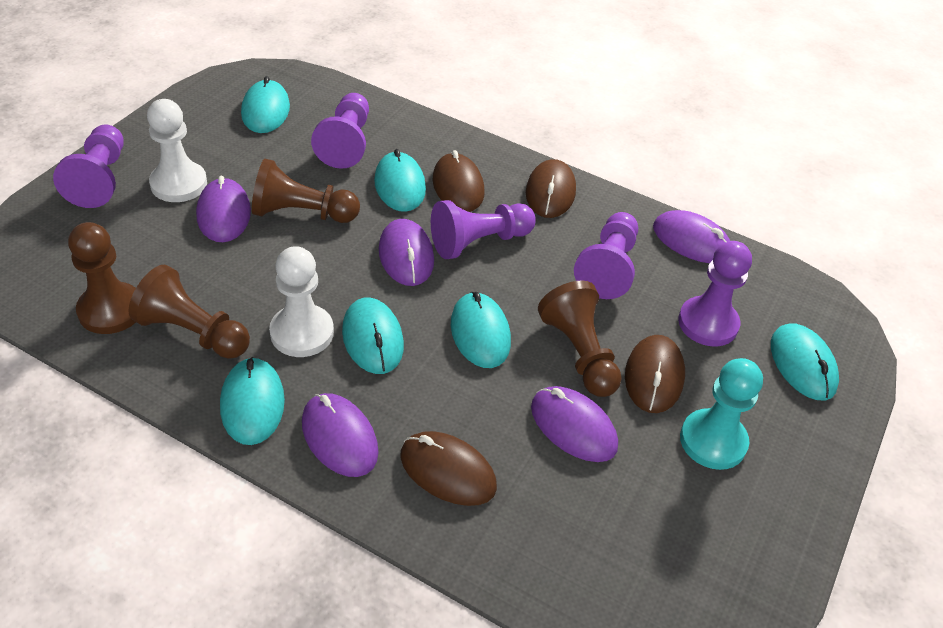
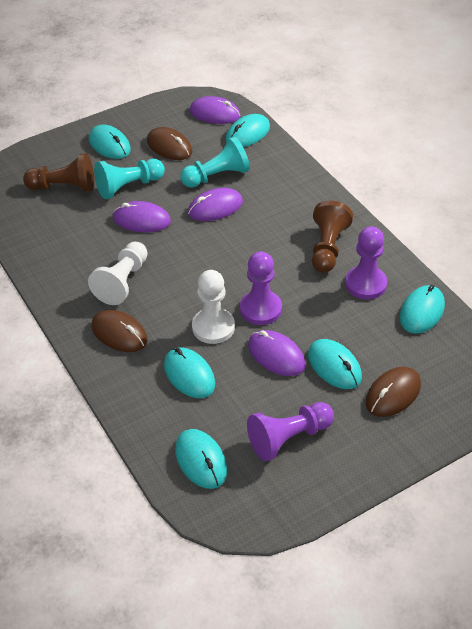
brown mouse: [400,431,497,506] [433,150,484,212] [526,159,576,218] [625,335,685,413] = 4 -> [91,310,147,352] [147,127,192,160] [366,367,421,417] = 3
brown pawn: [68,222,136,334] [128,265,250,359] [252,159,360,223] [538,281,622,397] = 4 -> [23,153,94,192] [312,201,353,273] = 2
purple mouse: [196,176,251,242] [302,393,379,477] [379,219,434,286] [531,386,618,462] [653,210,730,263] = 5 -> [113,201,171,233] [188,188,243,221] [190,96,241,124] [248,330,306,376] = 4
purple pawn: [53,124,124,208] [311,93,369,169] [431,200,536,259] [574,212,638,299] [678,241,752,346] = 5 -> [240,251,282,325] [247,402,334,461] [345,226,387,299] = 3
turquoise pawn: [680,358,763,470] = 1 -> [94,159,165,199] [180,136,250,188] = 2

